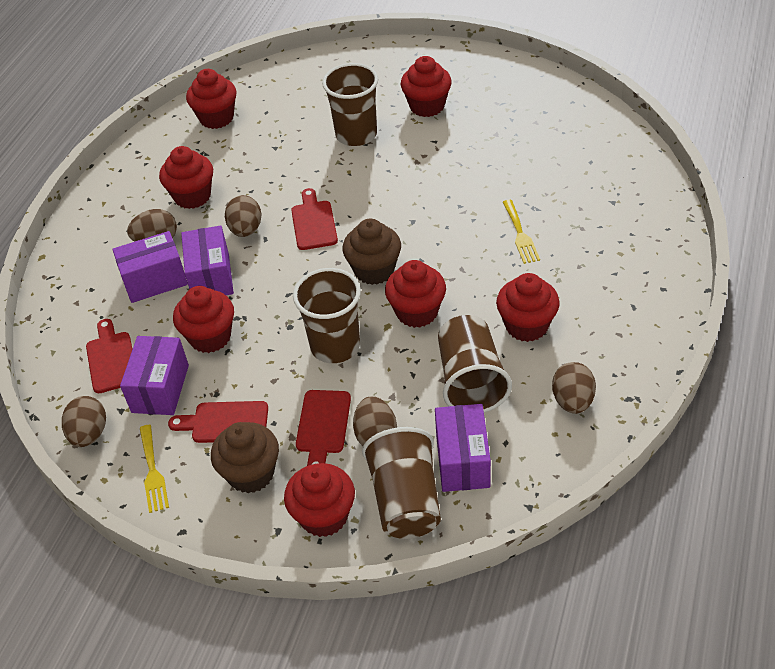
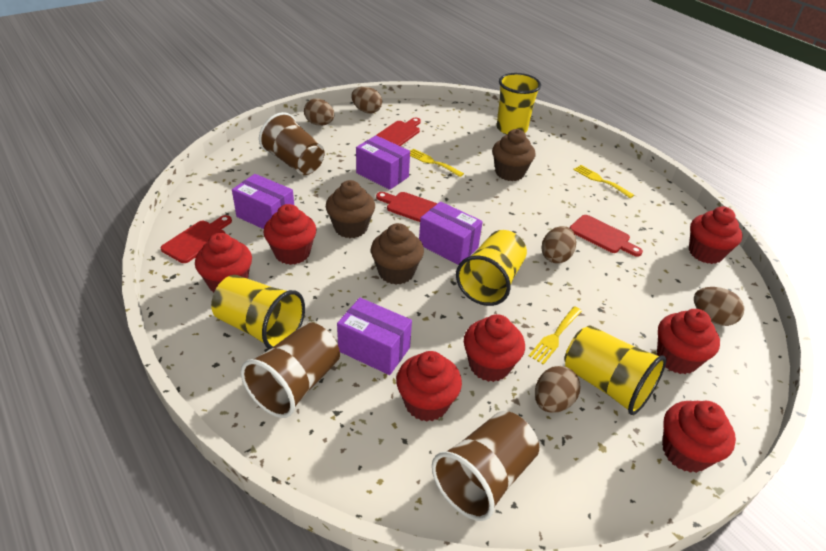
brown cup: [293,268,361,363] [322,63,378,146] [362,427,441,539] [438,315,512,413] = 4 -> [241,322,340,418] [259,112,325,175] [432,411,539,521] = 3
brown cupcake: [211,422,279,493] [342,219,401,285] = 2 -> [326,180,375,238] [371,223,424,285] [492,129,535,181] = 3
yellow cup: none = 0 -> [211,275,305,349] [456,230,527,306] [497,73,541,135] [565,325,666,415] = 4
yellow fork: [140,425,169,513] [503,200,540,264] = 2 -> [410,148,464,177] [529,306,582,365] [573,165,634,198] = 3

